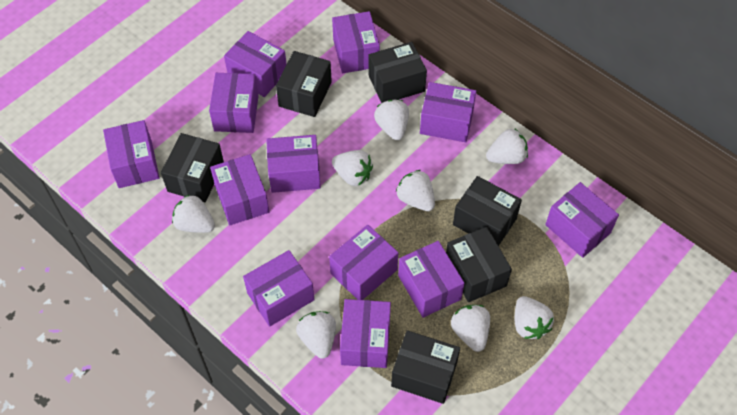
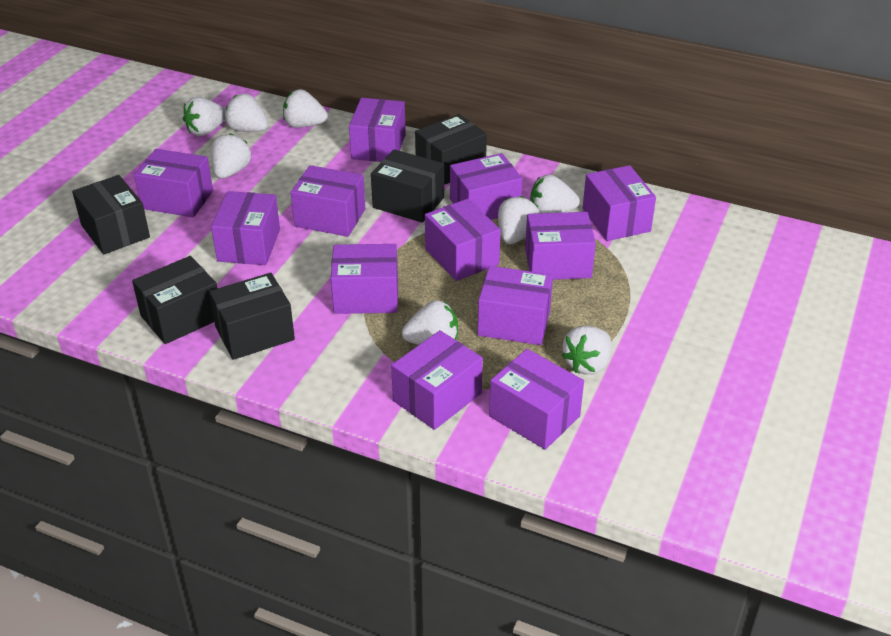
black box: [161,133,224,202] [276,51,332,117] [369,42,427,103] [391,330,460,404] [446,227,512,302] [453,176,522,246] = 6 -> [72,175,150,255] [132,256,217,344] [209,273,295,360] [371,149,444,223] [415,114,487,185] = 5

